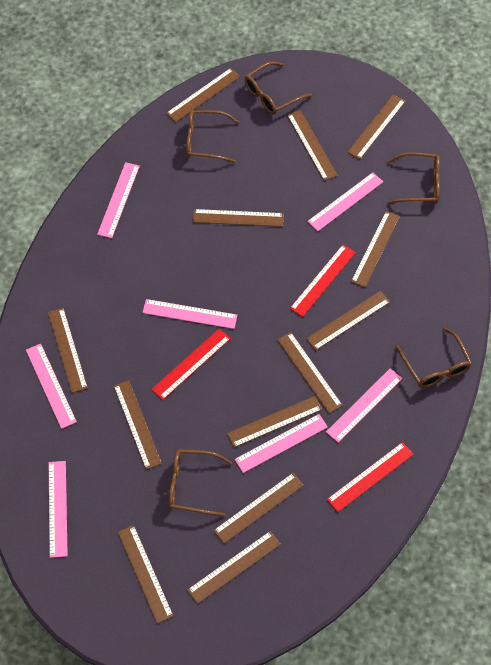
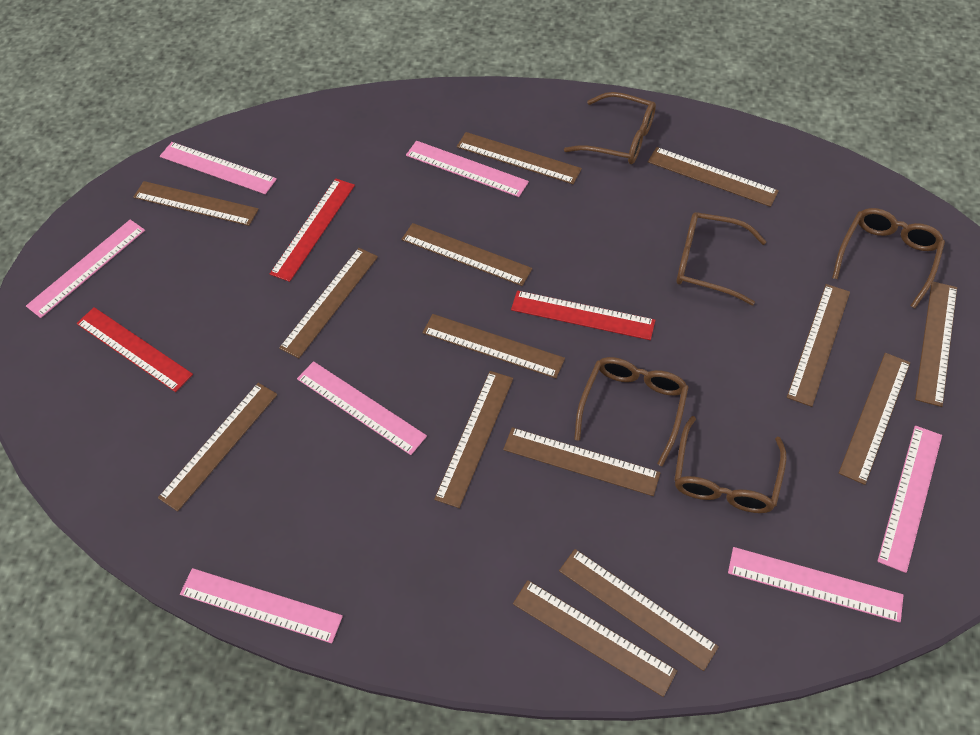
brown ruler: [48,308,88,393] [114,380,162,469] [118,525,173,623] [166,68,240,122] [187,531,281,604] [193,209,284,227] [213,473,304,543] [227,396,322,448] [277,332,343,413] [287,110,338,181] [306,291,390,350] [347,94,406,159] [351,211,400,288] = 13 -> [133,181,259,226] [158,383,277,511] [279,248,378,358] [402,223,532,286] [423,314,565,378] [434,371,513,508] [457,132,582,184] [503,427,661,496] [513,580,677,697] [559,549,719,671] [648,147,779,207] [787,284,850,407] [839,353,910,485] [915,282,957,407] = 14

